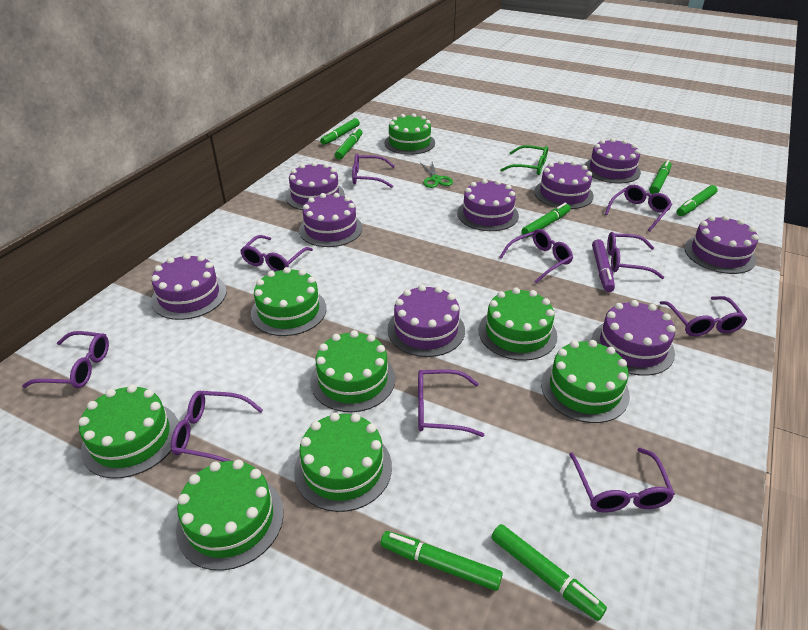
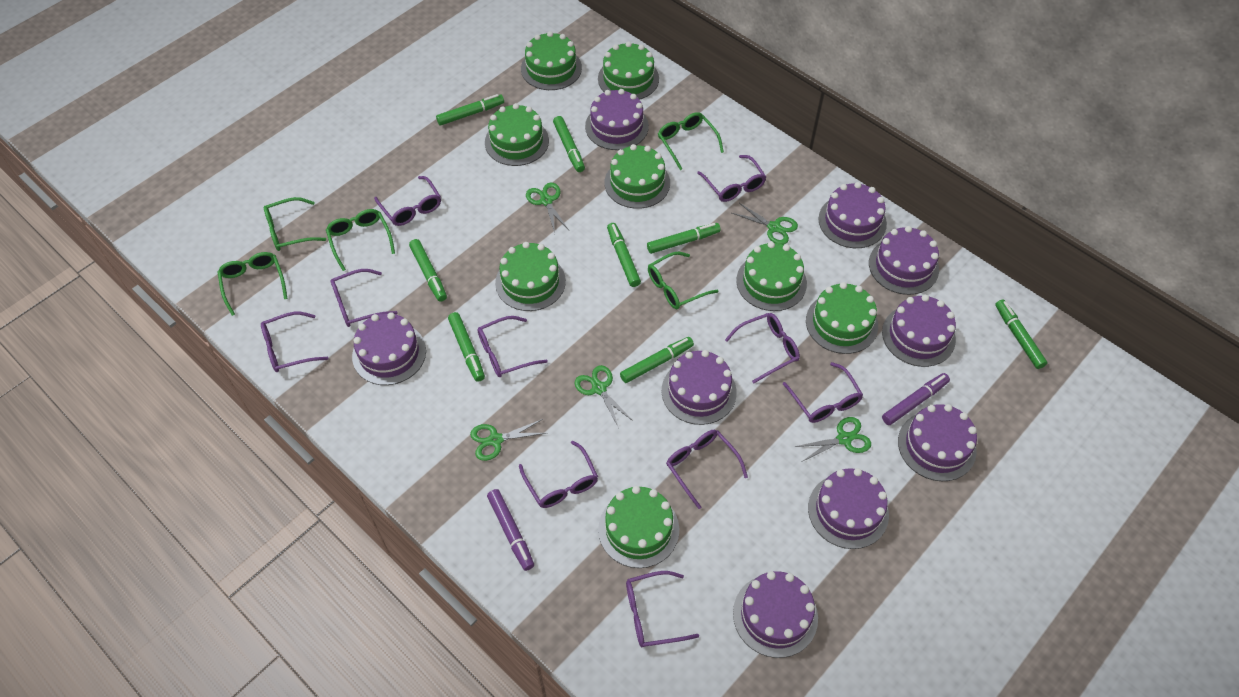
green glasses: [500,145,548,175] = 1 -> [218,252,288,316] [263,197,326,251] [326,209,395,271] [648,252,718,309] [658,112,724,170] = 5
green marker: [320,118,360,145] [335,128,363,160] [381,531,503,591] [491,524,607,621] [521,203,571,238] [649,160,672,194] [677,185,718,216] = 7 -> [409,239,447,302] [436,94,504,126] [448,312,485,382] [553,116,585,172] [607,223,641,287] [620,337,694,383] [647,223,721,254] [995,299,1048,369] = 8
green scissors: [421,162,453,188] = 1 -> [470,419,546,461] [526,183,569,233] [574,365,633,428] [732,203,798,245] [794,417,871,461] = 5
purple marker: [592,239,615,292] = 1 -> [487,489,534,571] [882,373,950,425] = 2

